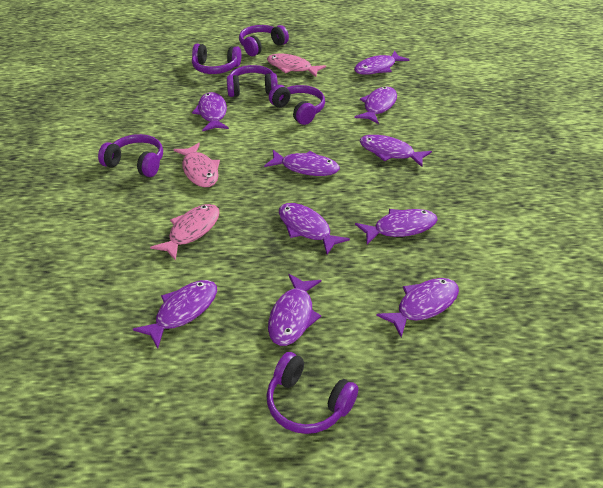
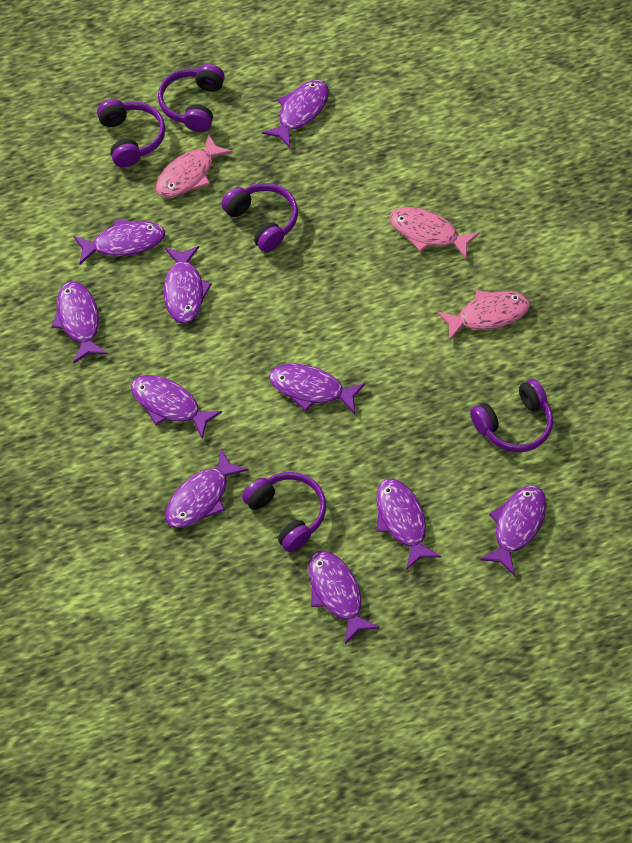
purple headphones: [98,134,163,177] [192,44,241,74] [227,65,278,97] [239,25,289,56] [266,352,358,434] [269,85,325,125] = 6 -> [97,99,165,167] [158,64,225,132] [221,183,298,252] [242,472,326,552] [470,379,553,452] = 5

